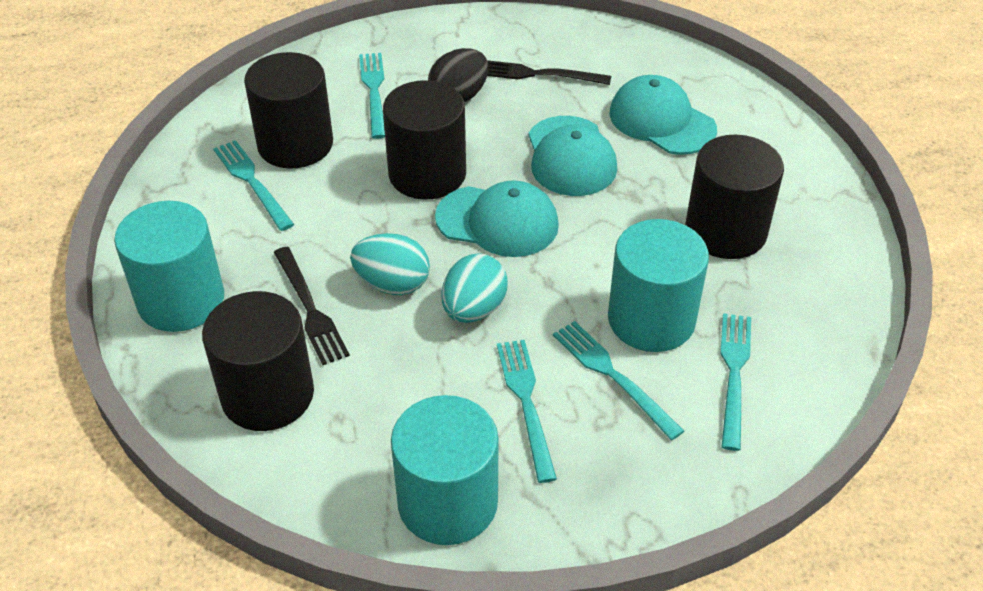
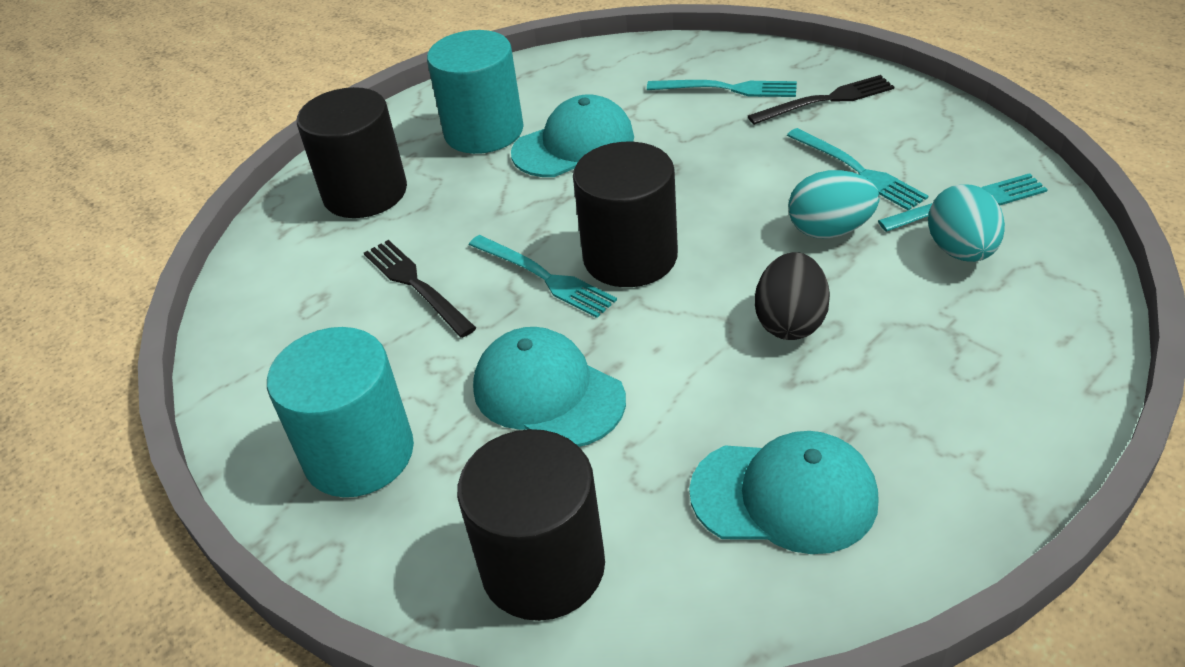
black cylinder: [202,291,314,431] [244,52,333,168] [383,80,466,200] [686,135,784,259] = 4 -> [297,87,407,218] [457,429,605,621] [573,142,678,287] = 3
turquoise cylinder: [114,201,224,332] [391,395,499,545] [608,219,709,352] = 3 -> [267,327,414,497] [427,30,524,154] = 2
turquoise fork: [213,140,294,231] [359,53,385,139] [497,340,557,483] [553,321,684,440] [720,313,751,451] = 5 -> [469,235,617,318] [647,80,797,97] [787,128,928,211] [878,173,1048,232] = 4

